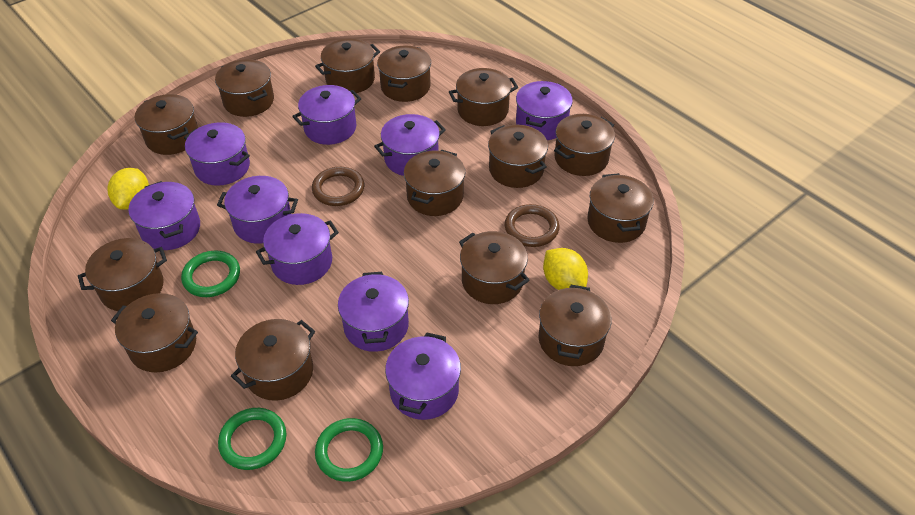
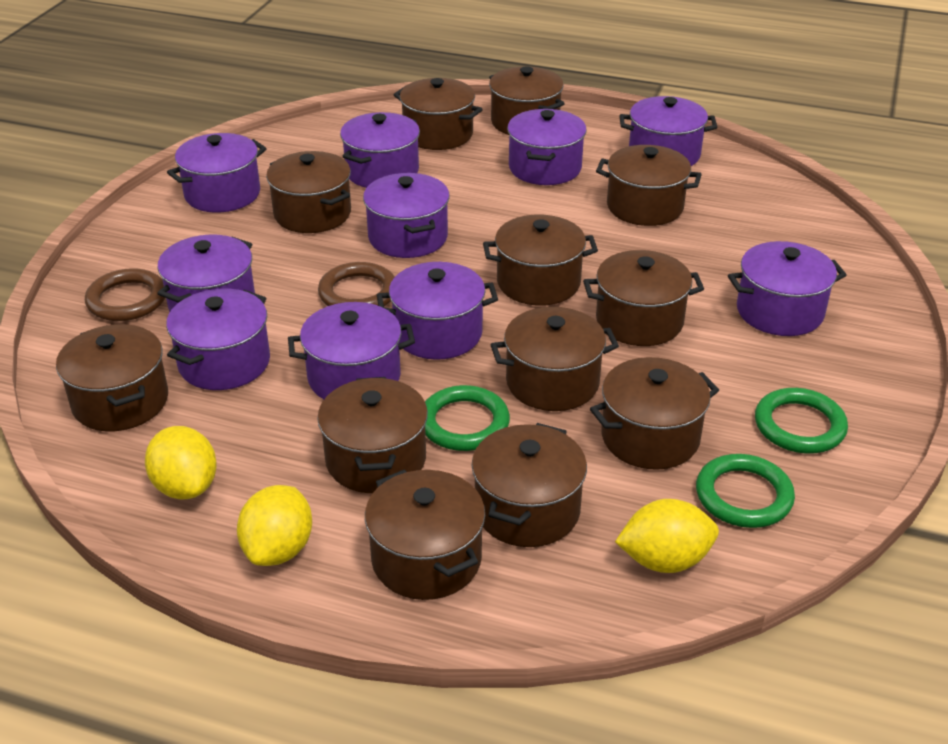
brown pot: [78,238,167,311] [111,293,198,372] [135,94,198,155] [215,59,274,117] [231,319,315,401] [315,38,380,93] [377,45,431,102] [404,150,465,216] [449,68,518,126] [459,231,530,304] [488,125,548,188] [538,285,612,366] [554,114,615,176] [587,173,654,243] = 14 -> [56,324,168,431] [266,151,351,233] [317,377,428,493] [365,469,485,600] [393,78,483,150] [471,423,587,547] [483,215,598,306] [489,66,565,135] [490,307,619,411] [583,250,704,346] [590,357,719,470] [596,145,702,226] = 12
purple pot: [128,181,200,250] [184,122,250,186] [217,176,298,244] [256,213,339,285] [292,85,362,145] [338,272,409,352] [374,114,446,176] [385,332,461,420] [516,81,573,140] = 9 -> [157,235,255,312] [166,289,270,390] [167,133,267,213] [288,302,415,399] [340,112,420,188] [363,173,450,258] [377,262,498,360] [507,109,587,185] [619,96,717,166] [728,241,847,336] = 10
yellow lemon: [108,168,149,210] [543,248,588,290] = 2 -> [145,426,217,499] [237,485,312,566] [615,499,719,573] = 3

